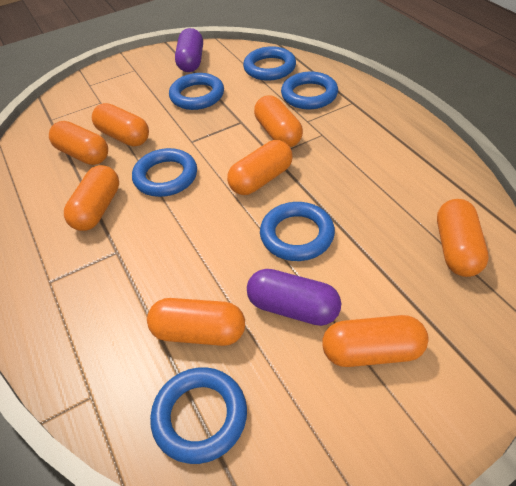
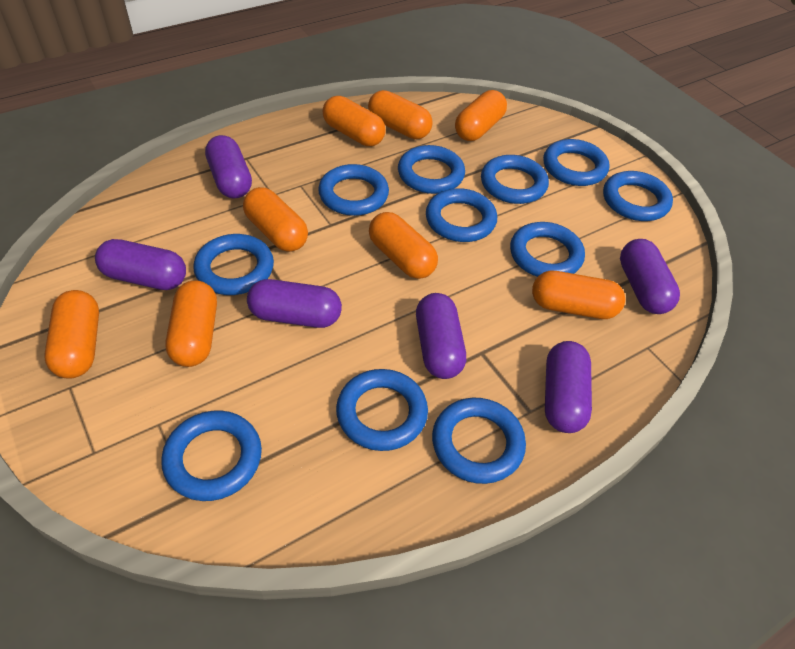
blue ring: [132,148,197,197] [150,367,247,464] [169,73,224,110] [243,46,296,81] [260,202,335,261] [281,72,338,109] = 6 -> [161,411,262,501] [193,234,274,295] [318,164,389,216] [336,369,428,451] [398,145,465,194] [426,188,497,242] [432,398,526,484] [481,155,549,204] [510,222,585,277] [543,139,609,186] [603,171,673,221] = 11
purple capsule: [175,28,203,72] [247,269,341,326] = 2 -> [95,239,186,290] [205,135,252,199] [247,279,342,328] [416,293,466,379] [545,341,592,433] [620,239,680,314] = 6

